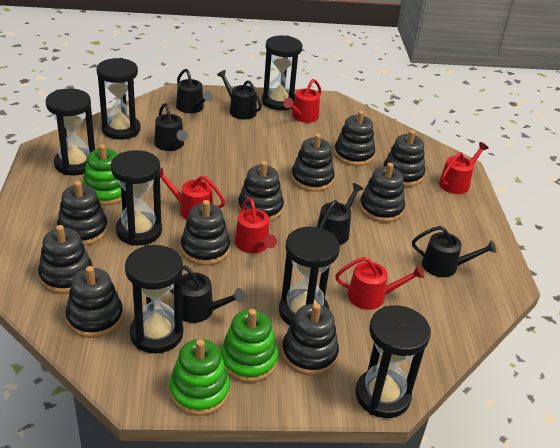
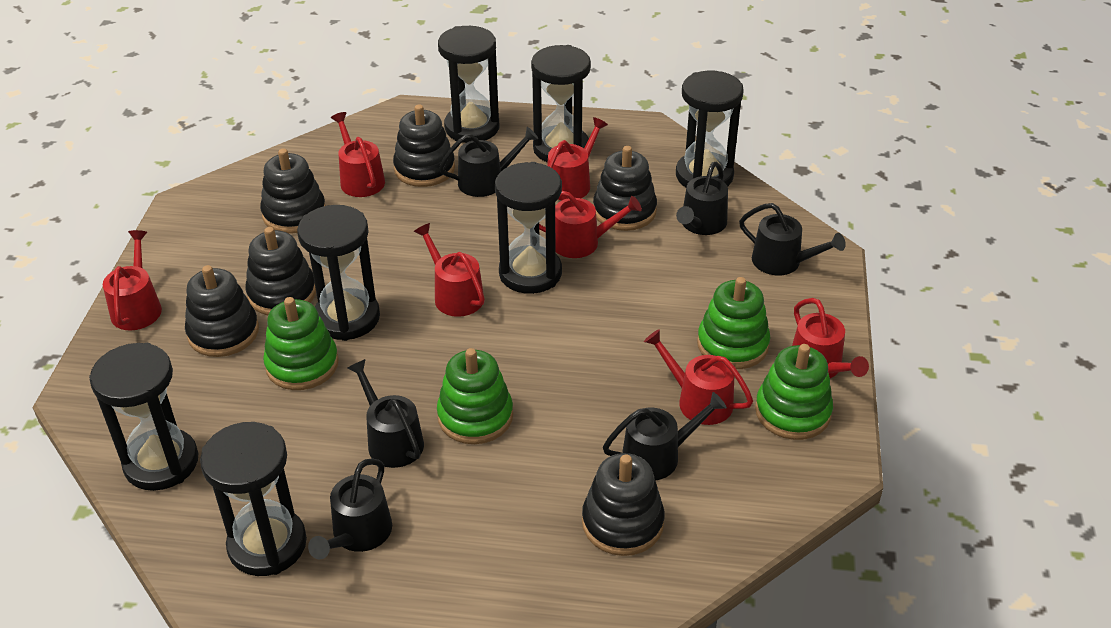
black stacking toy: [38,225,93,294] [57,181,108,246] [65,266,123,338] [181,200,230,265] [238,161,284,221] [282,303,339,376] [291,134,335,192] [334,111,375,166] [359,163,405,223] [383,130,425,187] = 10 -> [185,265,259,357] [245,227,316,315] [260,149,326,233] [393,104,455,187] [582,453,665,556] [593,146,657,231] = 6
green stacking toy: [82,144,122,206] [169,339,230,416] [220,309,278,383] = 3 -> [263,297,339,390] [437,348,513,444] [697,277,770,369] [755,344,833,440] = 4
red watering can: [160,167,225,220] [235,198,277,253] [283,79,321,123] [335,257,424,310] [439,142,489,194] = 5 -> [103,230,162,330] [331,112,385,197] [414,223,485,317] [539,191,642,258] [547,117,608,200] [644,329,753,425] [792,298,869,378] = 7

